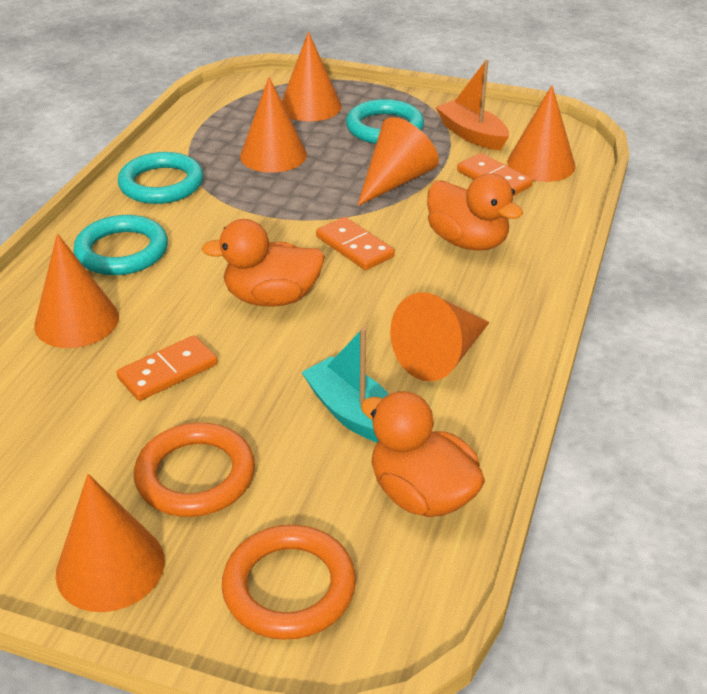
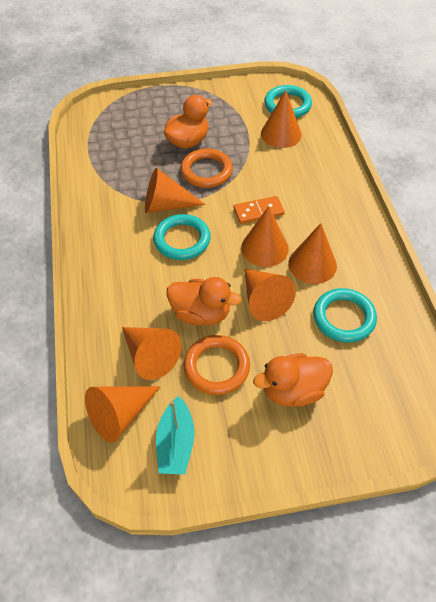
orange boat: [436,60,509,151] = 1 -> none = 0
orange domino: [116,335,218,401] [316,217,395,270] [457,153,533,196] = 3 -> [234,196,285,224] = 1

